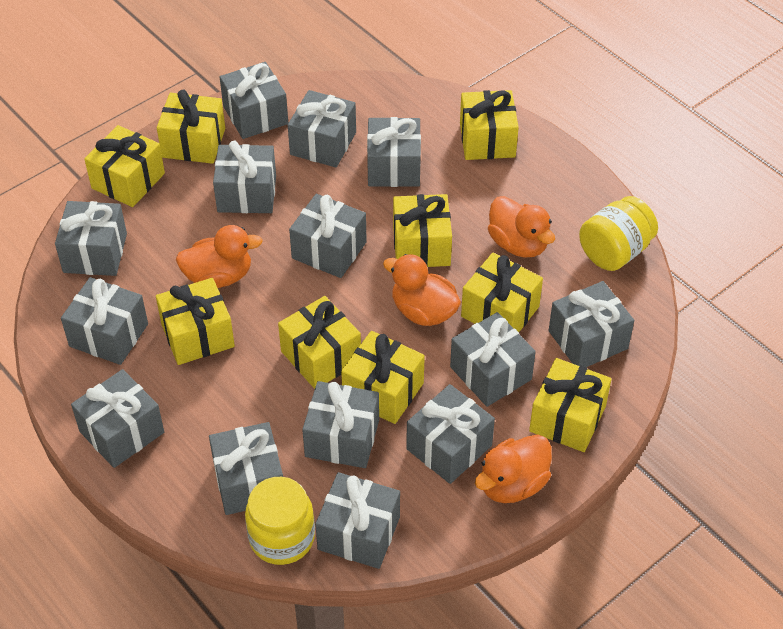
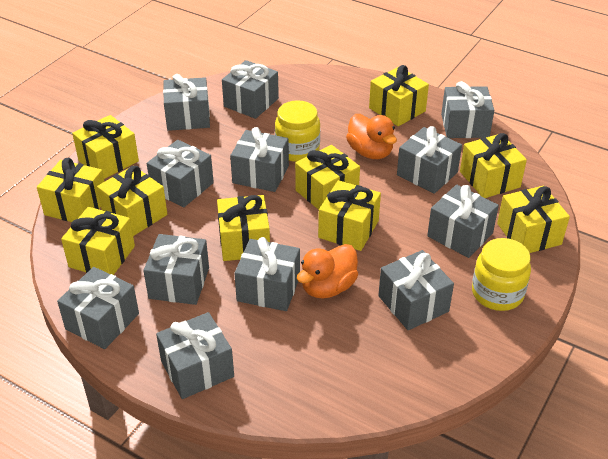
grey gift: [55,201,127,276] [61,277,148,365] [71,369,164,468] [209,422,283,515] [213,141,276,213] [220,62,288,139] [288,90,356,167] [289,194,367,278] [302,381,379,468] [315,472,400,569] [367,117,421,187] [406,384,495,484] [450,312,536,407] [548,281,634,367] = 14 -> [57,267,139,349] [143,234,209,305] [147,140,214,207] [156,312,234,399] [163,74,210,131] [222,60,279,119] [230,127,289,192] [234,237,300,311] [378,250,454,330] [397,126,462,194] [427,185,499,258] [441,81,494,138] = 12
orange duck: [176,225,263,288] [383,254,461,326] [475,435,552,503] [488,196,555,257] = 4 -> [297,244,358,299] [346,114,397,159] = 2
yellow gift: [84,125,165,207] [156,278,235,365] [157,90,225,164] [278,296,361,389] [341,331,425,424] [393,194,452,267] [460,90,519,160] [461,253,543,332] [529,358,612,452] = 9 -> [37,158,105,222] [61,207,135,275] [72,115,139,179] [97,165,167,236] [217,195,270,261] [295,145,360,210] [318,180,381,251] [369,65,429,126] [460,133,527,198] [497,186,570,253] = 10

